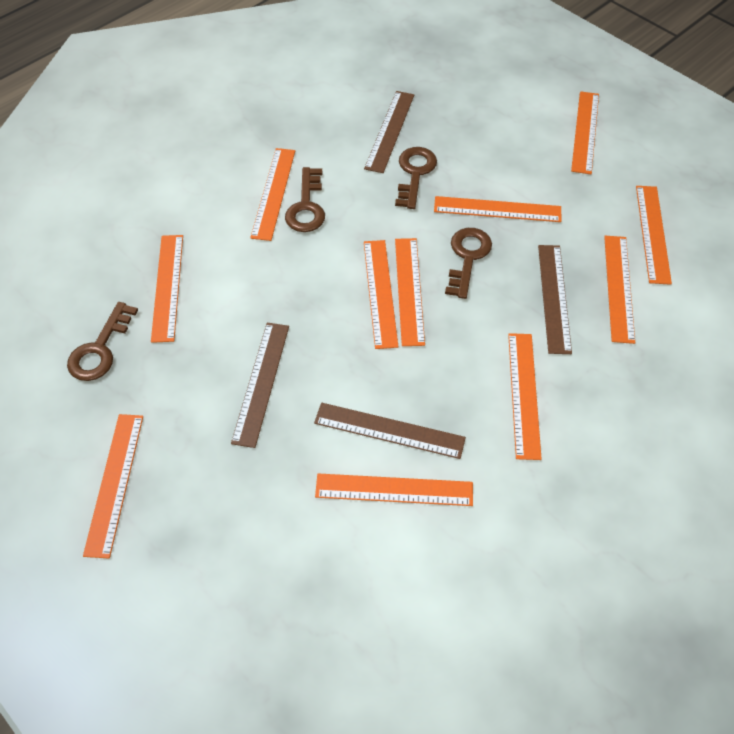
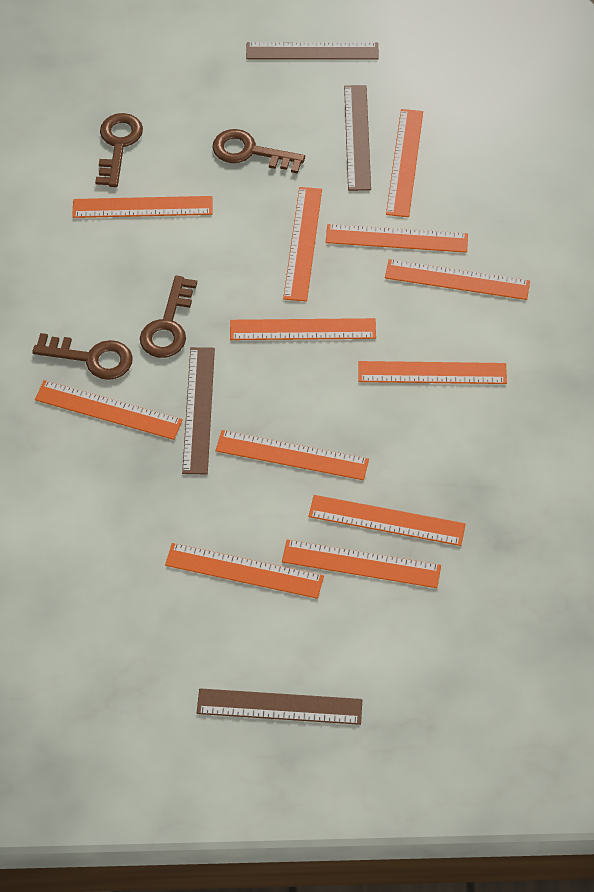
orange ruler: [83,414,143,558] [151,235,183,343] [250,148,295,241] [315,473,473,506] [364,240,399,349] [395,238,425,346] [434,196,562,222] [508,333,542,460] [571,91,599,174] [604,236,635,344] [636,186,672,285] = 11 -> [35,380,183,440] [72,196,212,218] [165,543,324,599] [216,430,369,480] [230,318,376,340] [282,539,441,588] [283,187,322,302] [308,495,466,546] [326,224,468,253] [358,361,507,384] [385,259,530,300] [386,109,423,217] = 12

